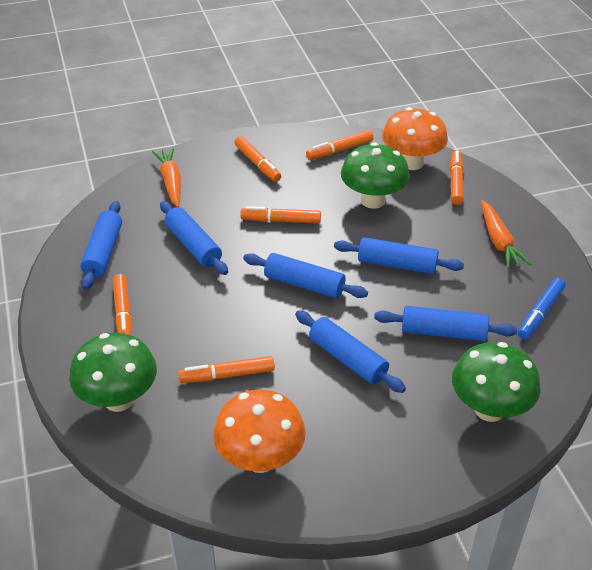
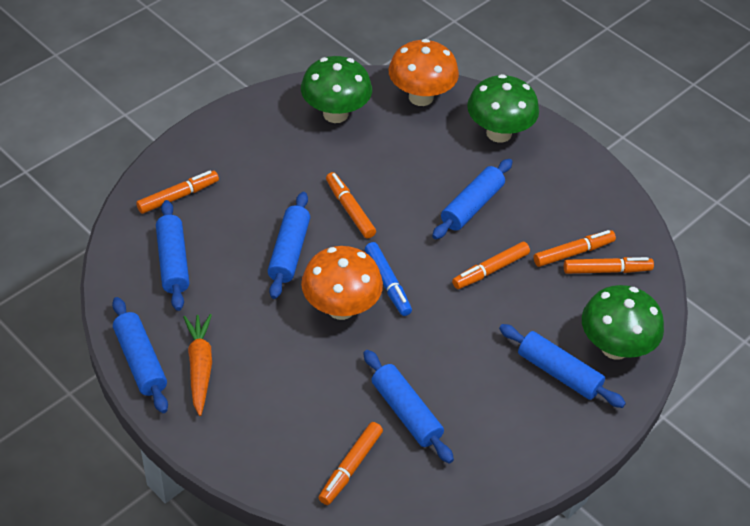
orange carrot: [152,148,181,207] [481,200,531,269] = 2 -> [183,314,212,416] = 1

